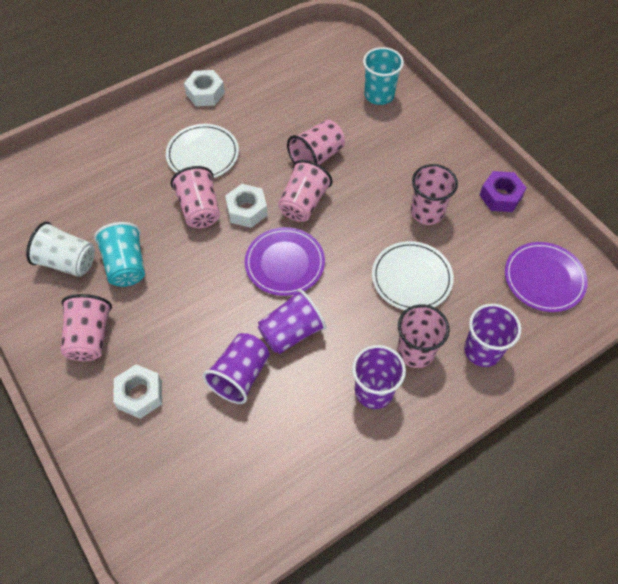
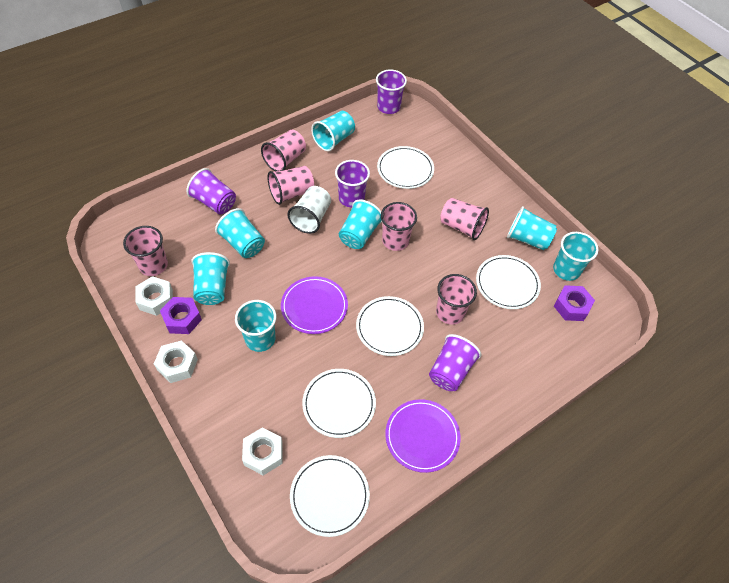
purple nut: [480,171,526,212] = 1 -> [160,297,202,334] [554,285,595,321] = 2
turquoise cup: [94,222,145,287] [363,47,404,105] = 2 -> [191,252,230,305] [215,208,265,258] [235,300,276,352] [311,111,355,151] [339,199,382,249] [507,206,557,250] [553,232,598,281] = 7
white plate: [166,124,239,178] [372,241,454,310] = 2 -> [290,455,370,537] [302,369,376,438] [356,296,424,356] [377,146,434,189] [476,255,541,309] = 5

